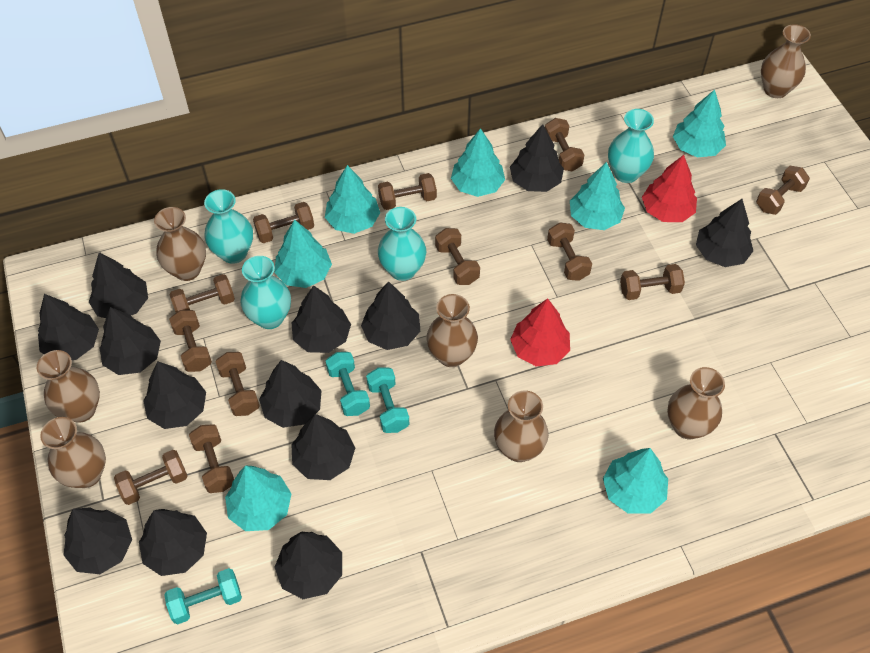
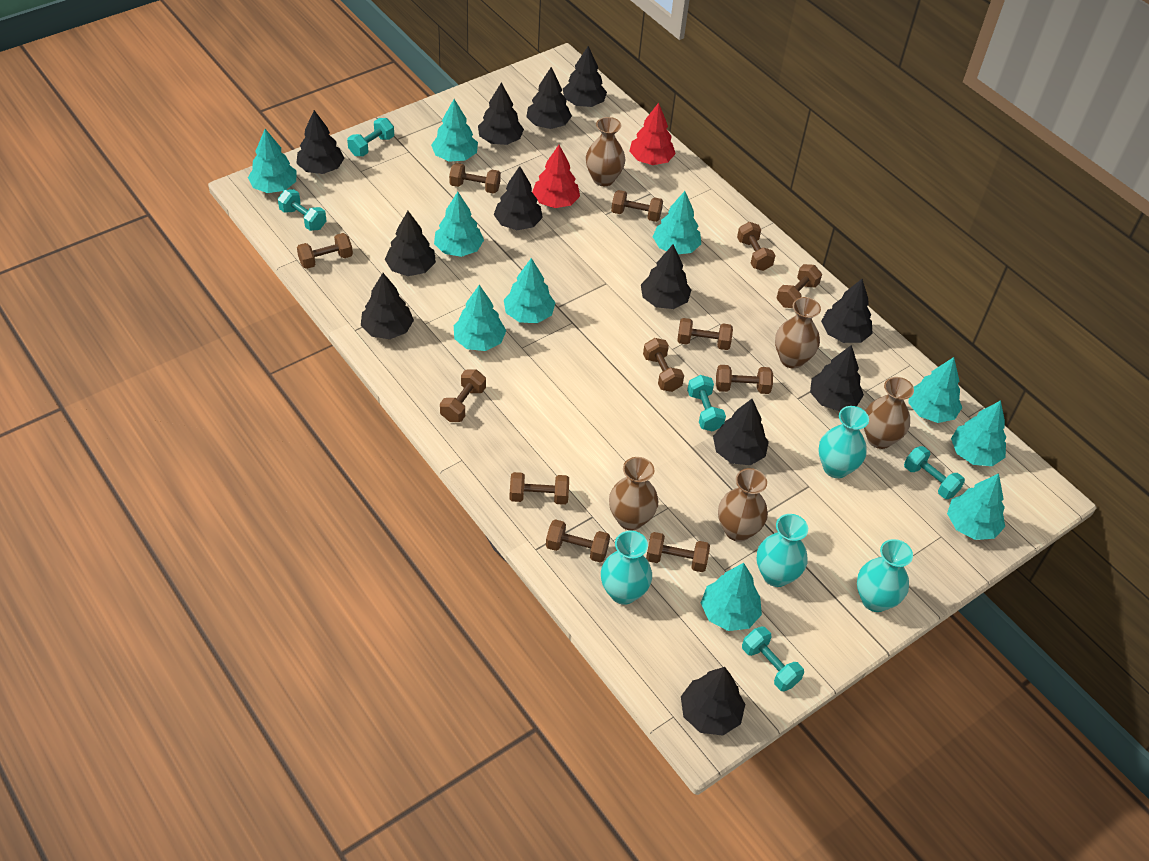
black tree: [38,294,99,360] [63,507,132,574] [89,252,148,318] [100,307,161,375] [139,509,207,576] [143,361,206,429] [259,360,322,428] [274,531,342,599] [291,414,355,480] [292,285,351,353] [361,281,420,350] [510,124,564,192] [696,199,753,267] = 13 -> [296,110,344,174] [361,273,414,339] [385,211,436,276] [478,82,524,145] [494,166,543,230] [526,67,572,129] [563,46,607,107] [641,244,691,309] [681,667,745,736] [713,399,769,465] [810,345,864,411] [821,279,873,343] = 12
brown vase: [37,350,100,423] [40,417,106,488] [154,207,206,281] [426,294,478,367] [494,391,549,462] [667,367,725,439] [761,24,811,98] = 7 -> [586,117,626,186] [609,457,659,530] [718,468,768,542] [775,297,821,369] [864,377,914,449] = 5
turquoise dumbbell: [164,568,242,624] [326,352,370,416] [366,367,409,433] = 3 -> [278,189,326,231] [347,118,394,156] [687,375,726,432] [742,626,804,691] [904,446,965,499] = 5
turquoise tree: [225,466,292,531] [274,219,332,288] [325,165,380,234] [451,128,505,197] [570,162,625,230] [603,448,668,513] [673,90,726,157] = 7 -> [248,129,297,193] [431,99,478,162] [434,192,484,257] [454,285,506,351] [504,258,556,323] [652,191,701,254] [701,563,762,631] [908,357,962,423] [947,473,1005,540] [951,400,1006,466] = 10

